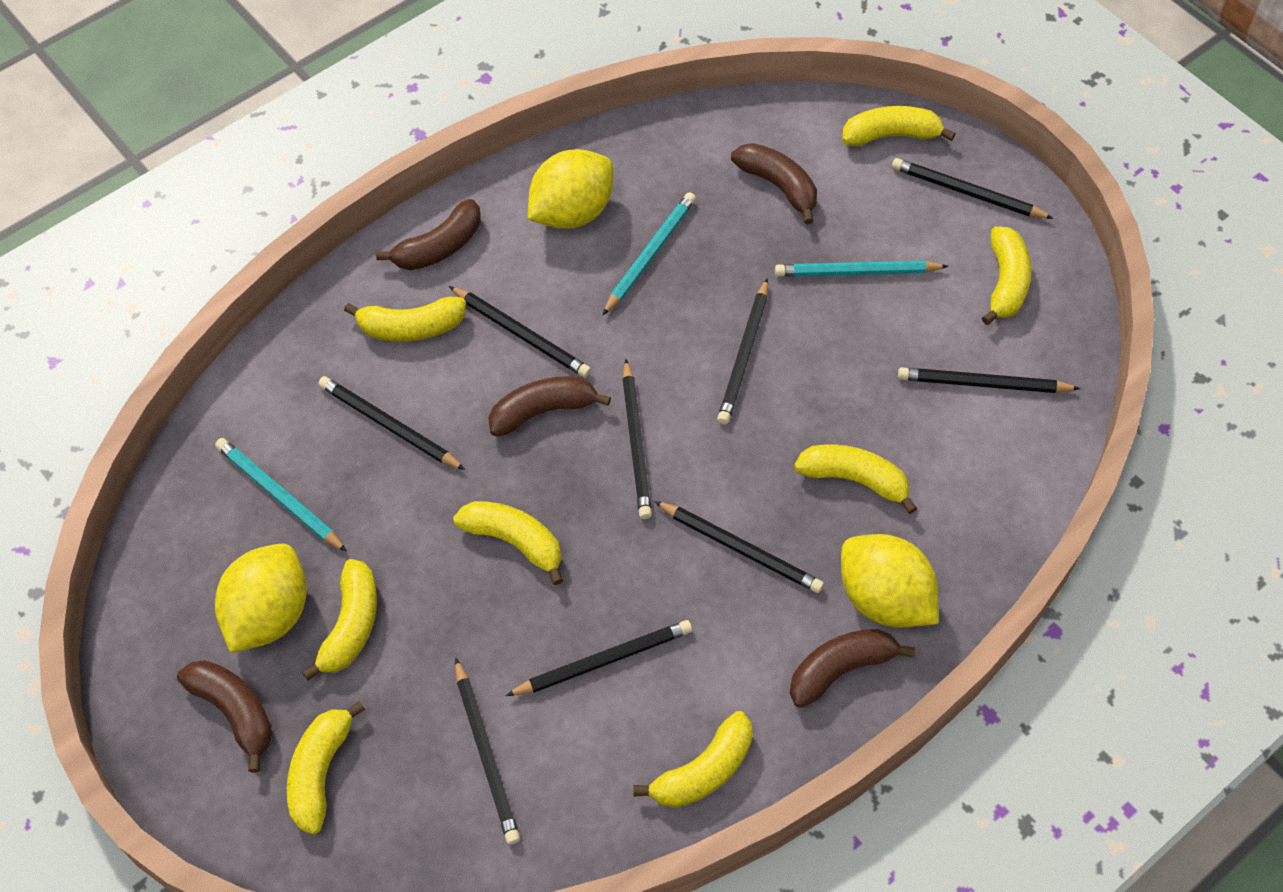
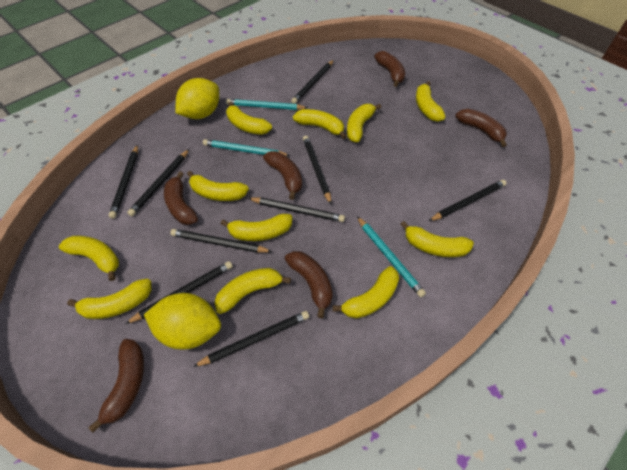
brown banana: [177,660,272,773] [376,199,481,270] [488,376,611,437] [731,143,817,224] [790,629,915,708] = 5 -> [88,339,144,433] [164,171,198,225] [263,151,302,200] [285,251,333,318] [374,51,405,87] [455,109,507,147] = 6
yellow banana: [287,701,365,834] [302,559,377,680] [344,297,466,342] [453,501,563,585] [634,711,753,808] [794,445,917,514] [842,106,956,146] [982,226,1032,325] = 8 -> [59,236,119,281] [67,279,151,319] [187,171,249,201] [214,268,291,314] [221,214,292,241] [226,101,272,135] [293,109,347,139] [332,266,399,319] [347,104,381,142] [400,221,474,257] [416,81,446,122] = 11
yellow lemon: [215,544,307,653] [528,149,613,229] [841,534,939,628] = 3 -> [144,293,221,350] [175,78,219,119] = 2

